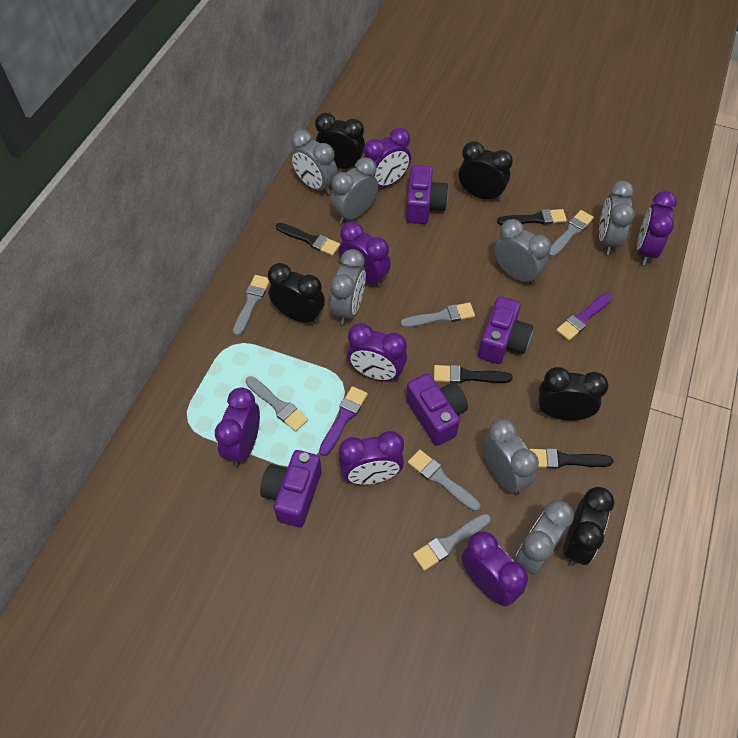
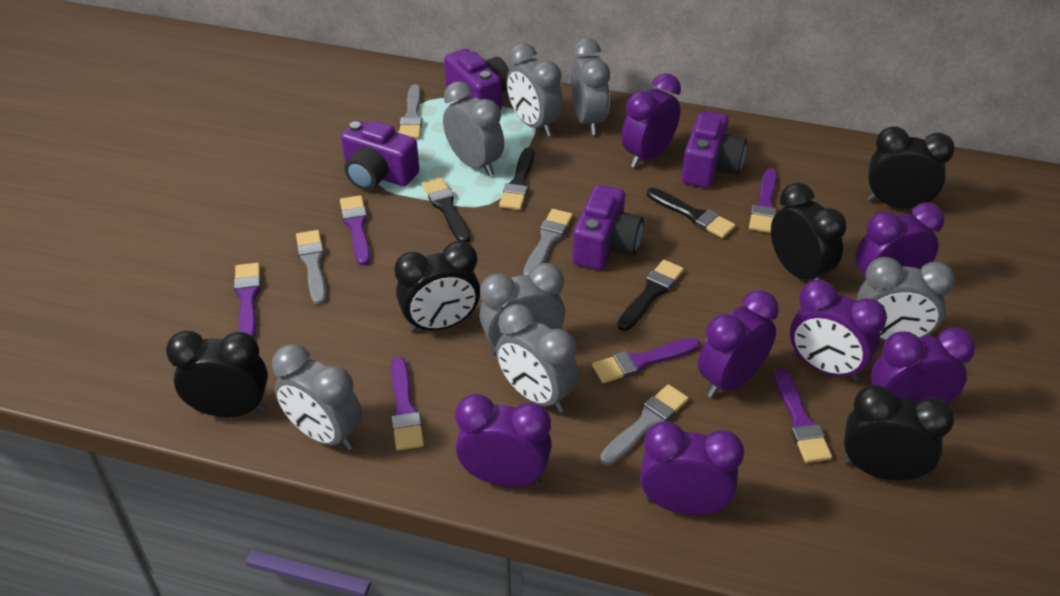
grey brush: [233,275,269,336] [245,376,308,432] [400,303,475,328] [408,450,480,511] [413,513,491,571] [548,210,594,257] = 6 -> [296,230,326,305] [399,84,422,139] [523,209,573,275] [600,384,689,465] = 4
purple brush: [319,386,368,456] [556,293,612,341] = 2 -> [234,263,261,338] [340,195,371,265] [391,357,424,450] [592,338,700,383] [749,168,777,233] [774,368,832,463] = 6

